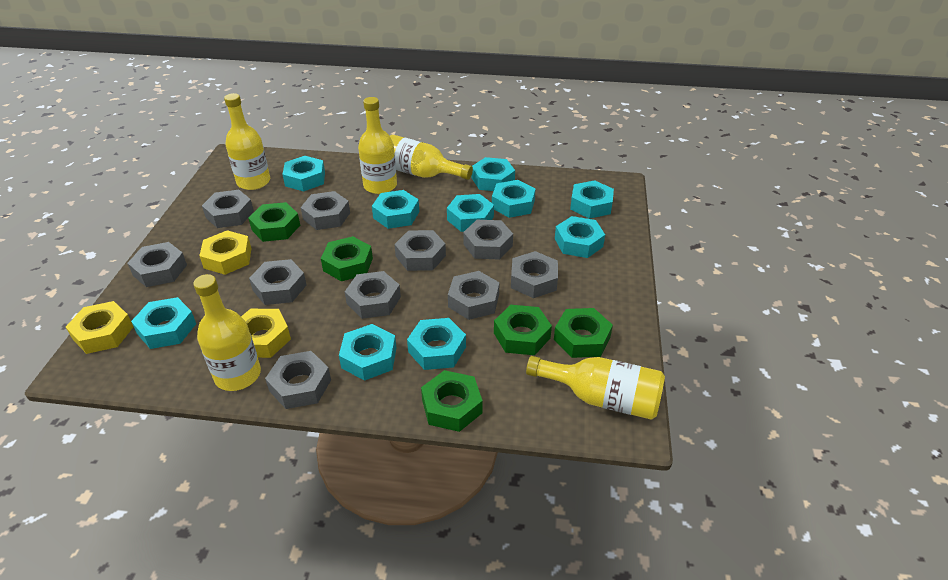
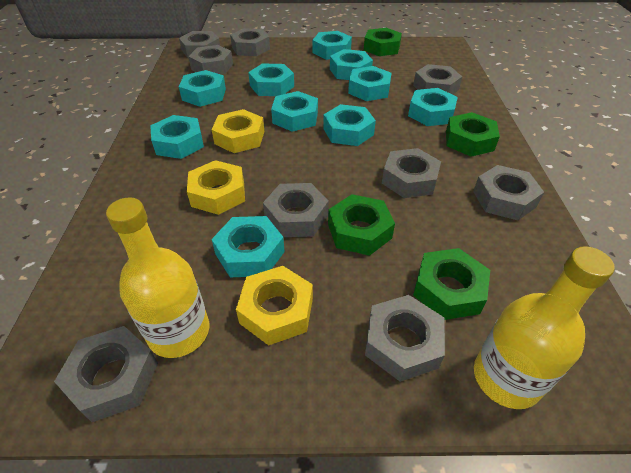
green nut: [248,202,300,242] [321,236,373,281] [421,370,483,432] [494,305,552,355] [554,308,613,358] = 5 -> [328,194,395,256] [364,28,402,56] [413,248,490,320] [446,112,500,157] = 4
grey nut: [127,242,187,287] [202,190,254,228] [249,259,307,305] [265,351,331,409] [301,191,350,230] [345,271,401,319] [394,230,446,271] [448,271,500,320] [463,220,513,260] [511,251,558,298] = 10 -> [54,326,158,422] [179,31,220,58] [188,45,233,74] [230,28,270,56] [263,183,329,237] [365,295,445,382] [382,148,441,198] [413,64,462,95] [473,165,544,220] = 9
yellow bottle: [193,274,261,391] [224,93,270,190] [358,97,397,194] [390,135,473,180] [526,356,665,420] = 5 -> [106,197,209,358] [474,246,615,409] = 2

